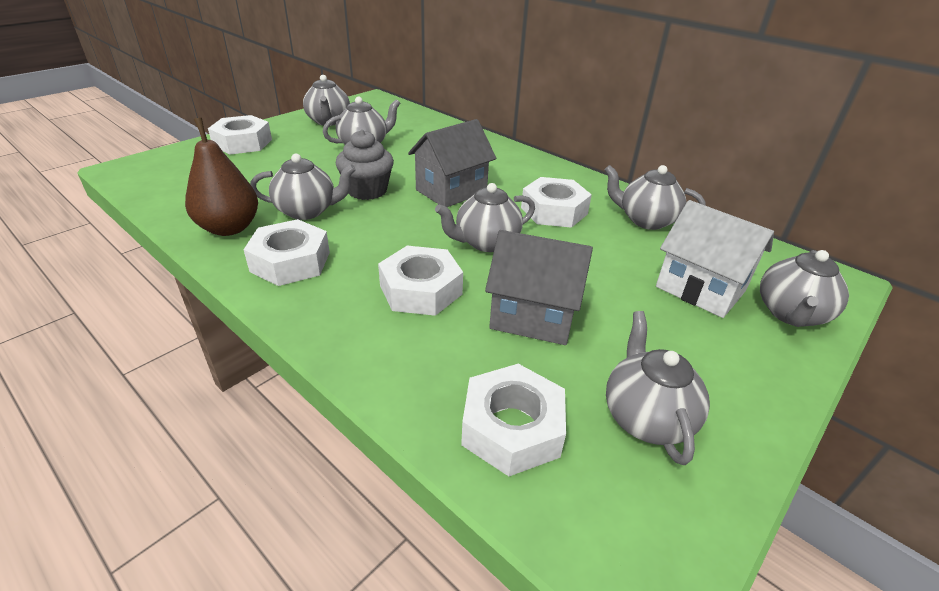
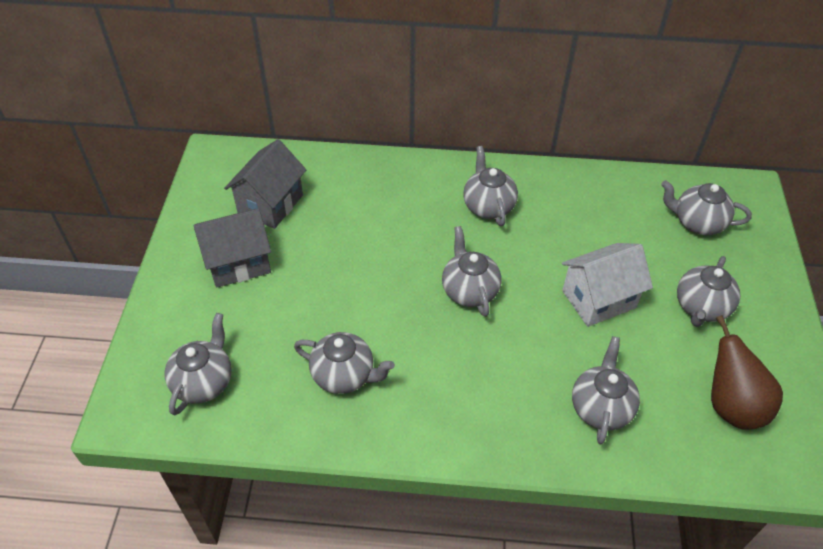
grey cupcake: [336,129,394,200] = 1 -> none = 0
white nut: [208,115,272,155] [244,219,330,286] [378,246,463,316] [461,364,566,476] [521,177,592,228] = 5 -> none = 0

